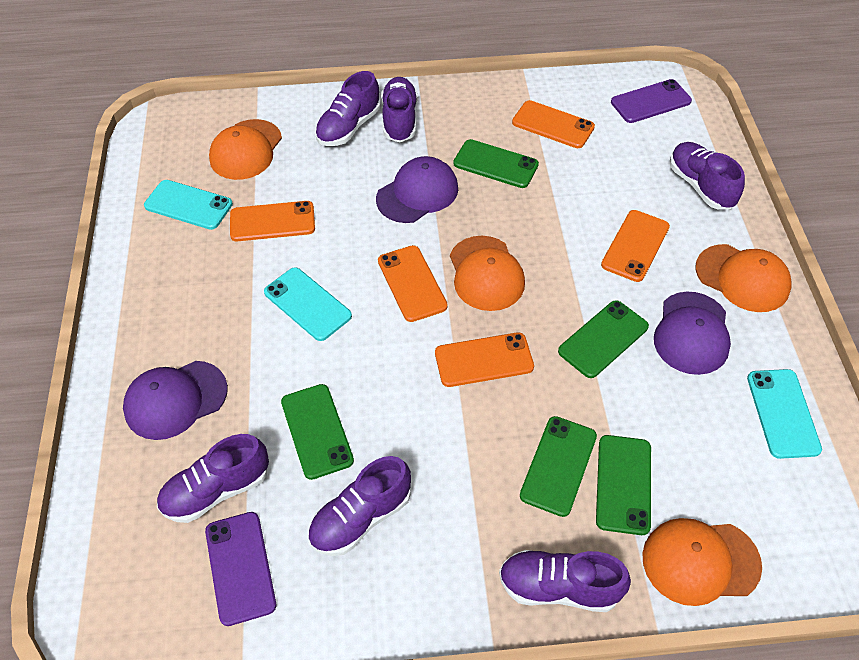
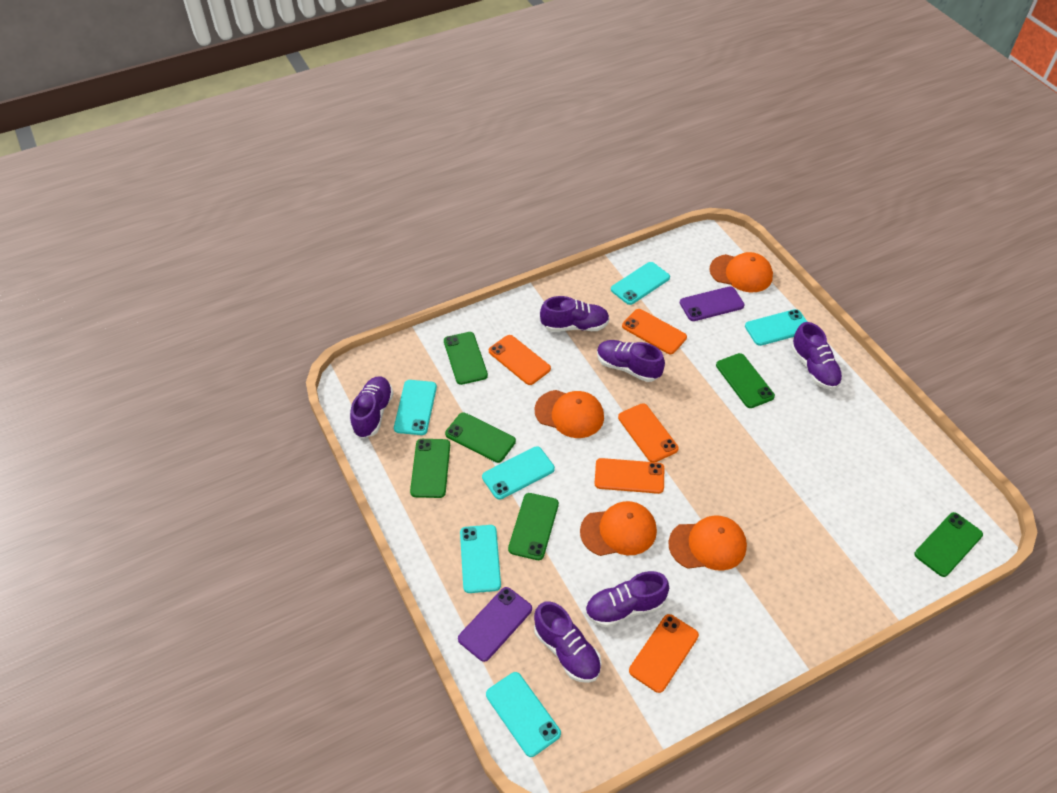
green phone: [281,384,354,480] [453,139,539,188] [520,416,597,517] [558,300,649,378] [596,435,651,535] = 5 -> [410,439,450,498] [444,332,488,385] [445,413,516,463] [508,493,559,560] [716,353,775,408] [915,512,983,577] = 6
purple cap: [123,361,228,440] [376,156,458,223] [654,292,731,375] = 3 -> none = 0
turquoise phone: [144,180,233,230] [264,268,352,341] [747,369,822,459] = 3 -> [394,380,437,435] [460,525,501,593] [482,446,555,500] [486,672,561,757] [611,262,670,305] [745,309,807,346] = 6

